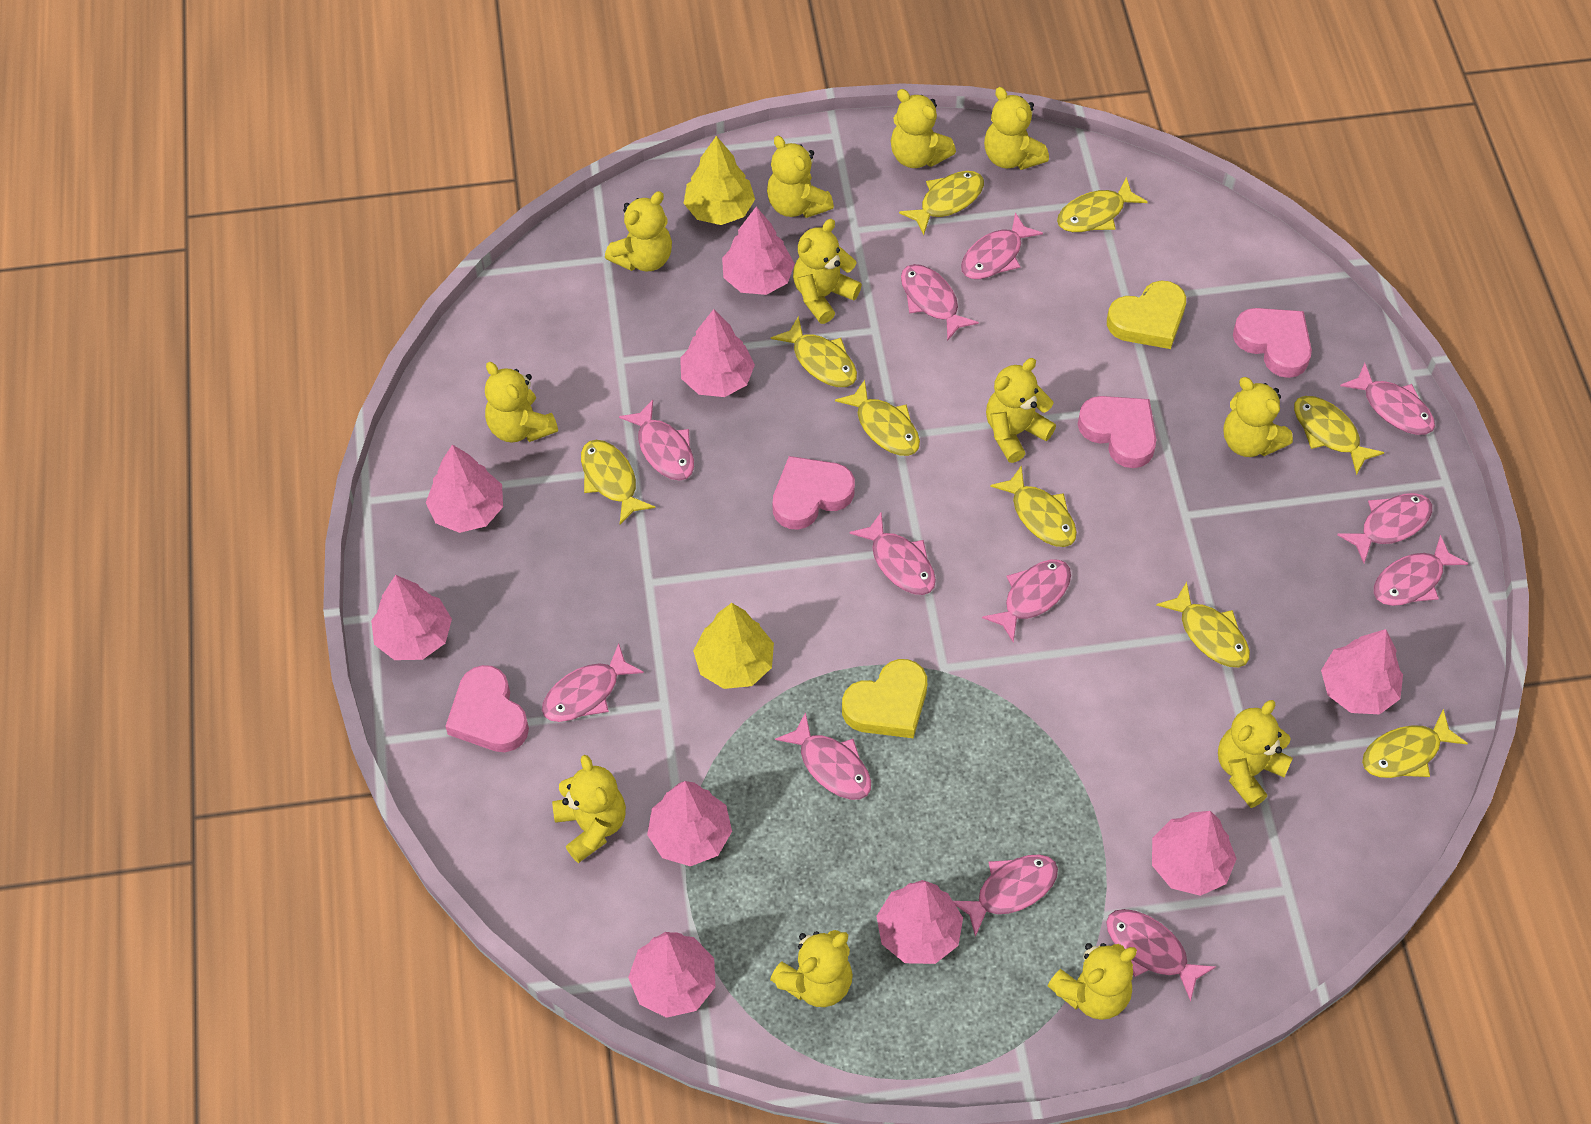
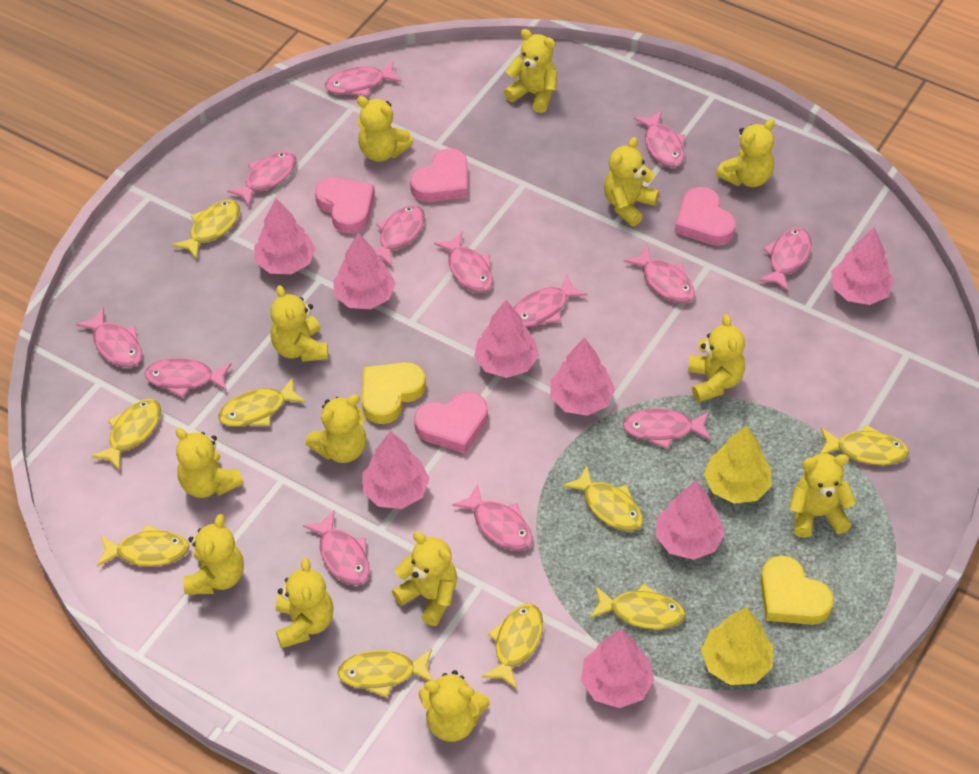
pink fish: [542,643,644,722] [619,400,694,481] [775,712,871,800] [849,512,936,595] [901,264,979,341] [953,854,1058,937] [961,213,1043,279] [982,560,1071,643] [1106,909,1216,1001] [1337,493,1432,563] [1340,363,1435,435] [1374,535,1468,606] = 12 -> [76,307,142,368] [144,358,232,397] [227,152,296,207] [303,510,369,585] [325,61,402,96] [375,205,425,267] [434,232,492,293] [452,484,532,550] [513,275,587,327] [623,408,711,449] [624,245,695,303] [634,111,685,167] [758,228,812,292] = 13
pink tree: [371,575,452,660] [426,445,503,533] [628,932,715,1018] [647,781,732,866] [680,309,755,397] [722,207,795,295] [876,880,963,964] [1152,811,1236,896] [1321,629,1403,714] = 9 -> [254,198,316,274] [333,233,396,309] [362,431,429,509] [474,300,539,378] [550,338,615,416] [581,629,654,708] [656,481,725,560] [831,227,895,305] = 8
yellow teddy bear: [485,362,558,442] [552,755,626,863] [605,191,672,271] [767,135,834,218] [770,930,853,1007] [793,219,862,324] [891,89,956,168] [984,87,1049,170] [986,358,1056,463] [1047,943,1137,1020] [1218,700,1293,808] [1223,377,1293,457] = 12 -> [176,428,244,498] [184,514,244,594] [270,285,328,362] [276,558,334,649] [306,394,366,463] [357,96,413,162] [392,531,457,626] [419,670,490,742] [504,29,557,113] [604,137,659,226] [688,314,745,402] [716,119,775,187] [789,453,856,538] = 13

